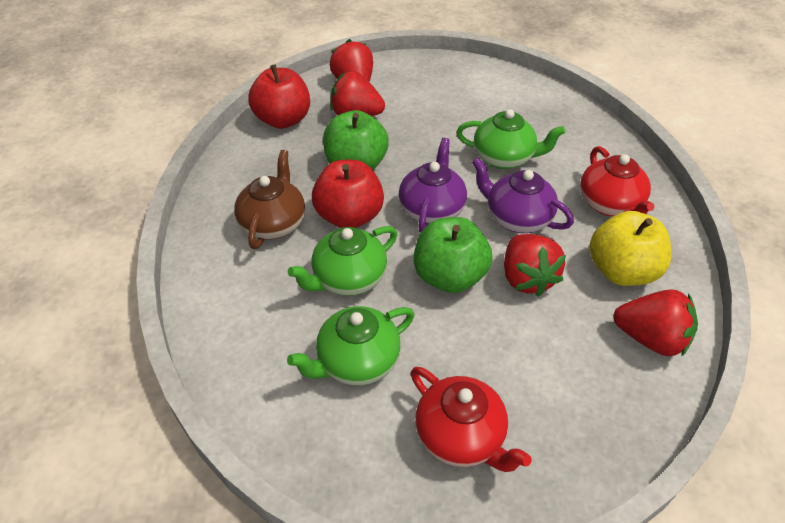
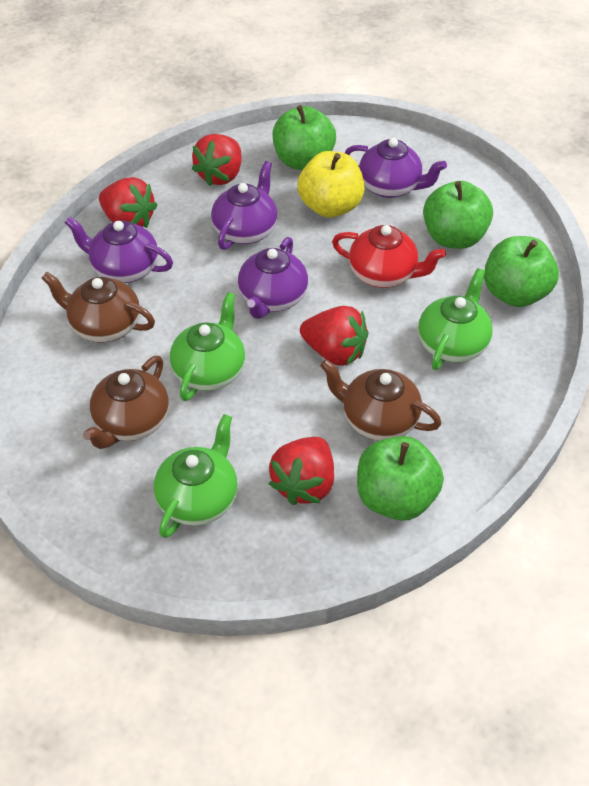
brown teapot: [234,150,305,249] = 1 -> [42,272,155,342] [83,356,169,449] [320,359,442,441] = 3
green apple: [323,110,389,170] [414,217,493,293] = 2 -> [273,105,336,170] [357,436,444,521] [423,181,493,249] [484,236,559,307] = 4
purple teapot: [399,138,467,233] [472,157,574,233] = 2 -> [65,217,173,283] [211,161,278,250] [238,237,308,319] [345,138,447,198] = 4
red apple: [248,64,310,129] [312,160,384,228] = 2 -> none = 0
red teapot: [411,367,532,472] [580,146,655,217] = 2 -> [332,225,446,288] = 1

